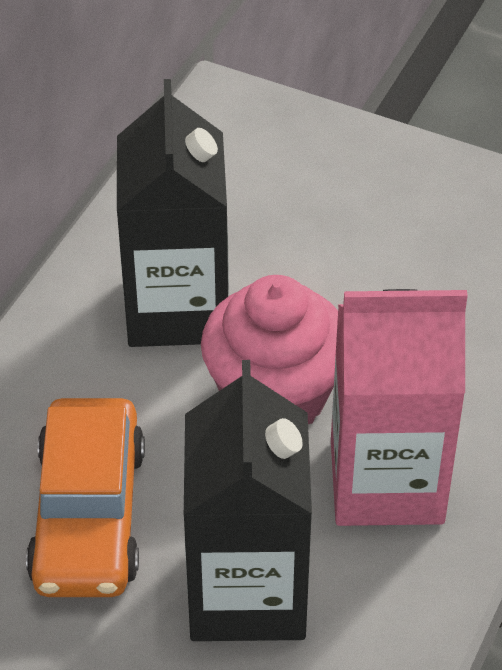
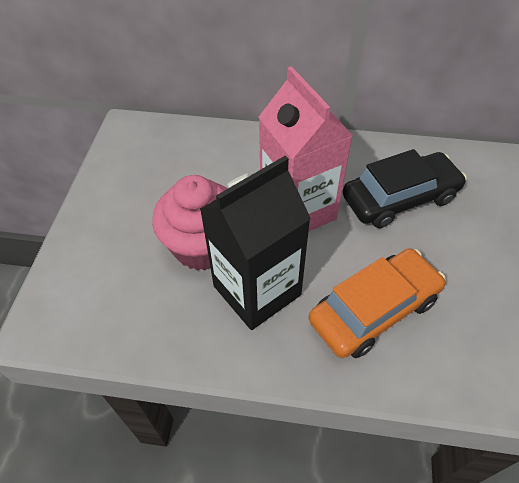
black car: none = 0 -> [342,149,467,228] = 1
black carton: [117,79,229,347] [184,360,312,641] = 2 -> [200,156,311,330] = 1

